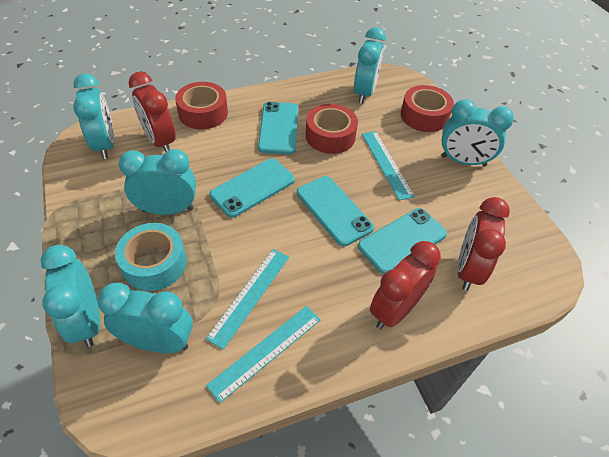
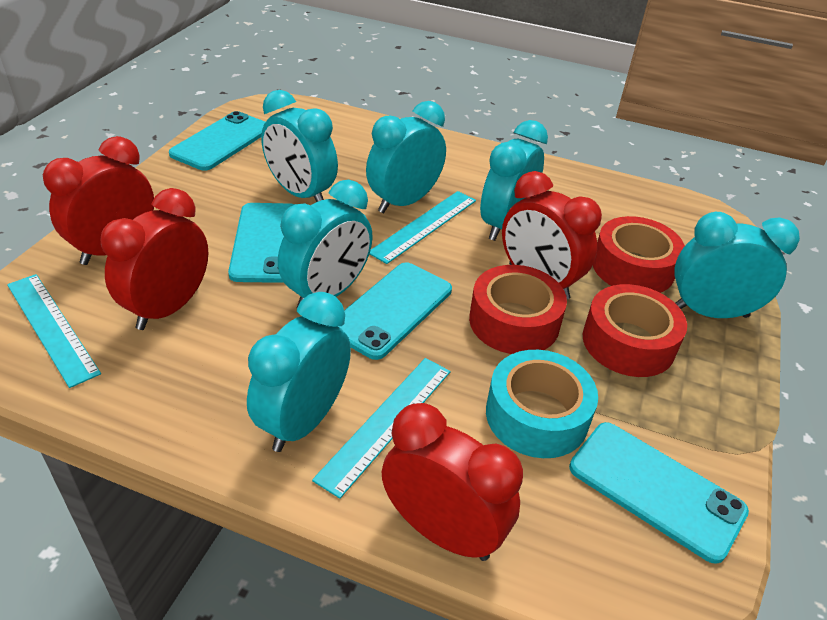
red clock: [129,72,175,152] [370,241,441,329] [457,197,510,291] = 3 -> [43,136,154,265] [101,188,208,330] [382,403,523,561] [502,171,602,299] = 4

